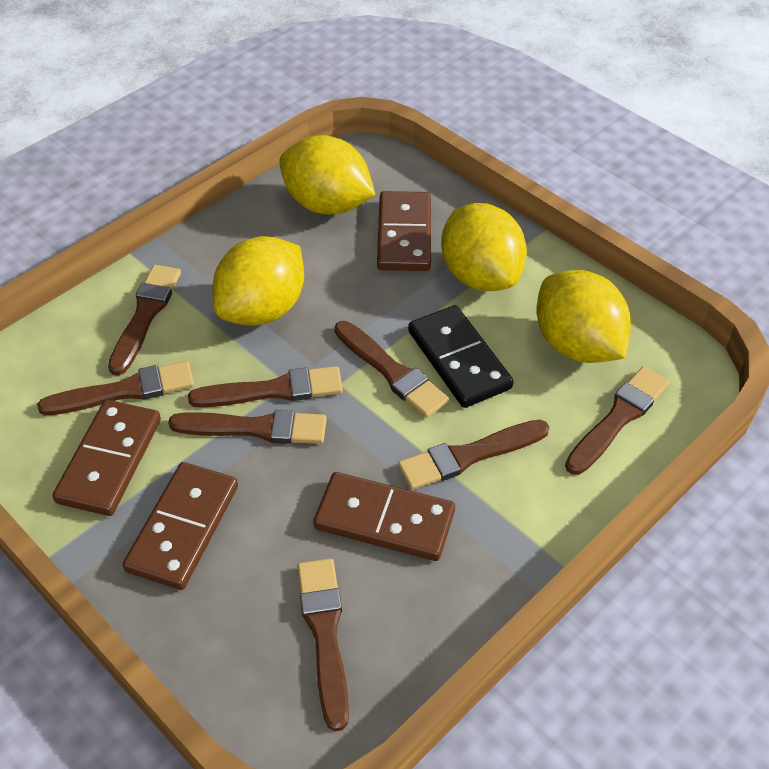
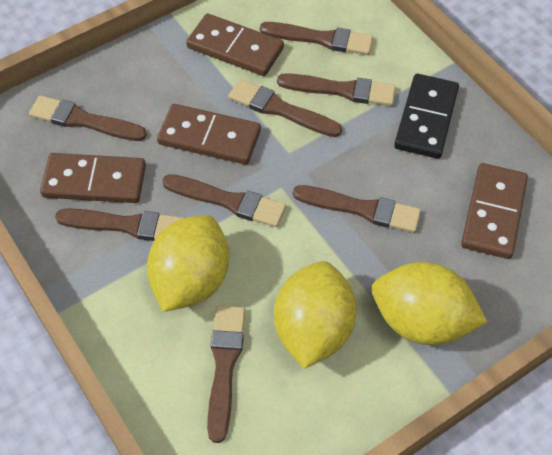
yellow lemon: [212,236,304,326] [279,135,375,215] [441,203,527,291] [537,270,631,363] = 4 -> [147,215,229,312] [274,261,357,369] [372,262,488,345] = 3

